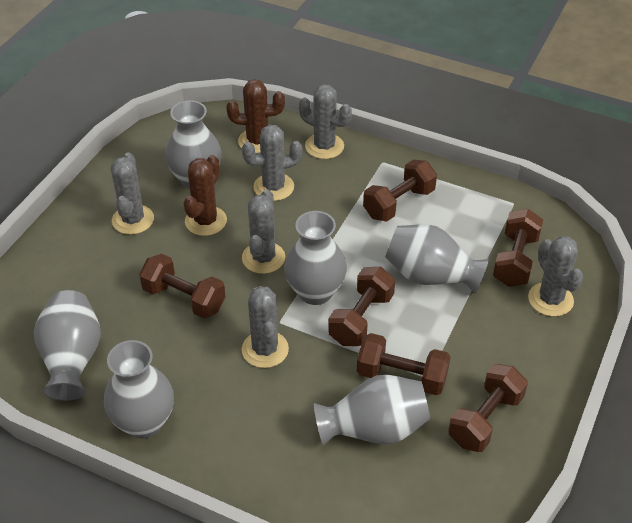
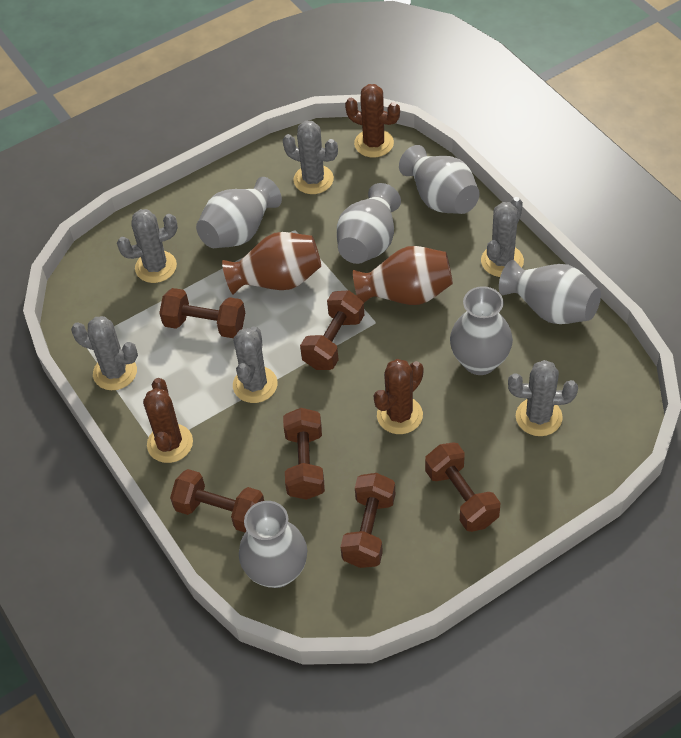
brown cactus: [184,155,227,236] [226,79,285,153] = 2 -> [143,378,193,463] [345,84,400,157] [374,359,423,434] = 3
brown vase: none = 0 -> [222,232,321,295] [353,246,453,305] = 2

